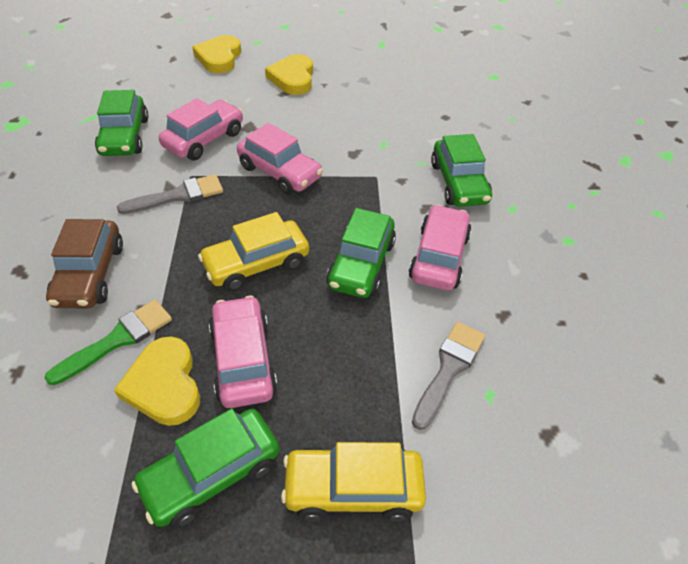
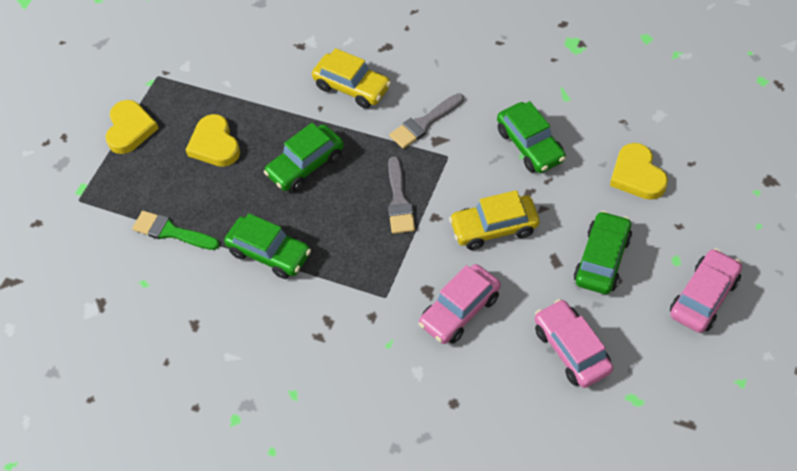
brown car: [46,219,123,308] = 1 -> none = 0
pink car: [159,98,243,160] [209,295,277,408] [237,123,323,195] [409,204,471,290] = 4 -> [418,264,501,344] [535,299,613,388] [670,248,742,333] = 3

